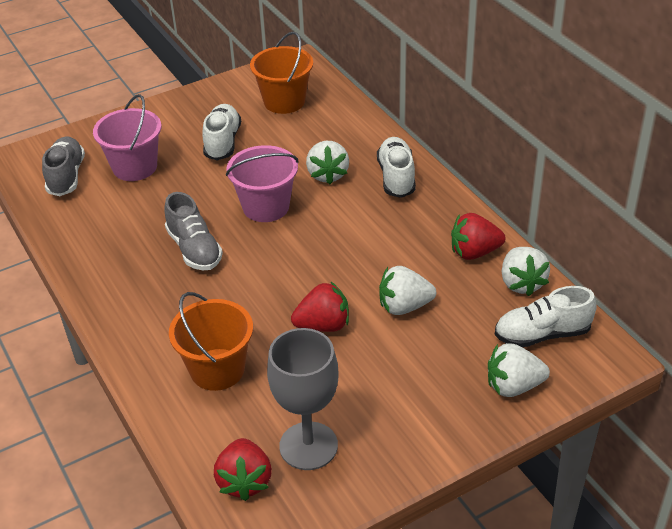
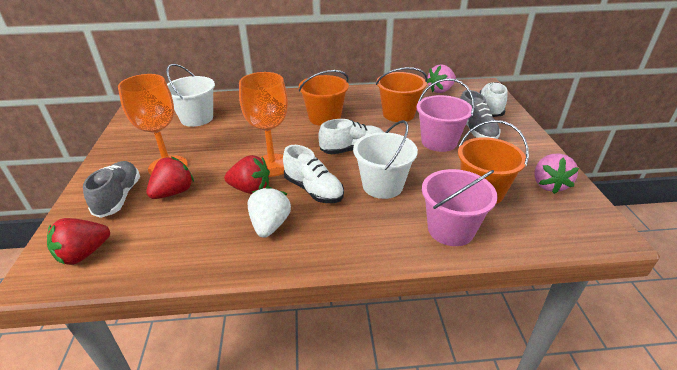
grey goblet: [267,328,338,470] = 1 -> none = 0
orange bucket: [169,292,253,391] [250,32,313,114] = 2 -> [299,70,349,126] [376,67,427,122] [458,120,529,204] = 3
orange goblet: none = 0 -> [118,74,188,175] [239,72,288,177] = 2
pink strawberry: none = 0 -> [427,64,456,93] [534,153,579,194] = 2
white bucket: none = 0 -> [166,64,215,127] [353,120,418,199] = 2
white strawberry: [306,141,349,184] [379,266,436,315] [488,343,550,397] [502,247,550,296] = 4 -> [248,186,291,238] = 1

